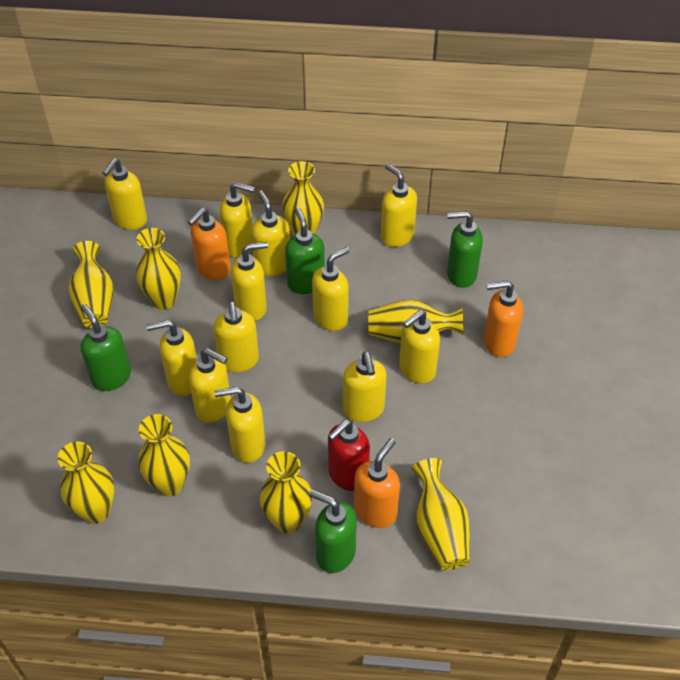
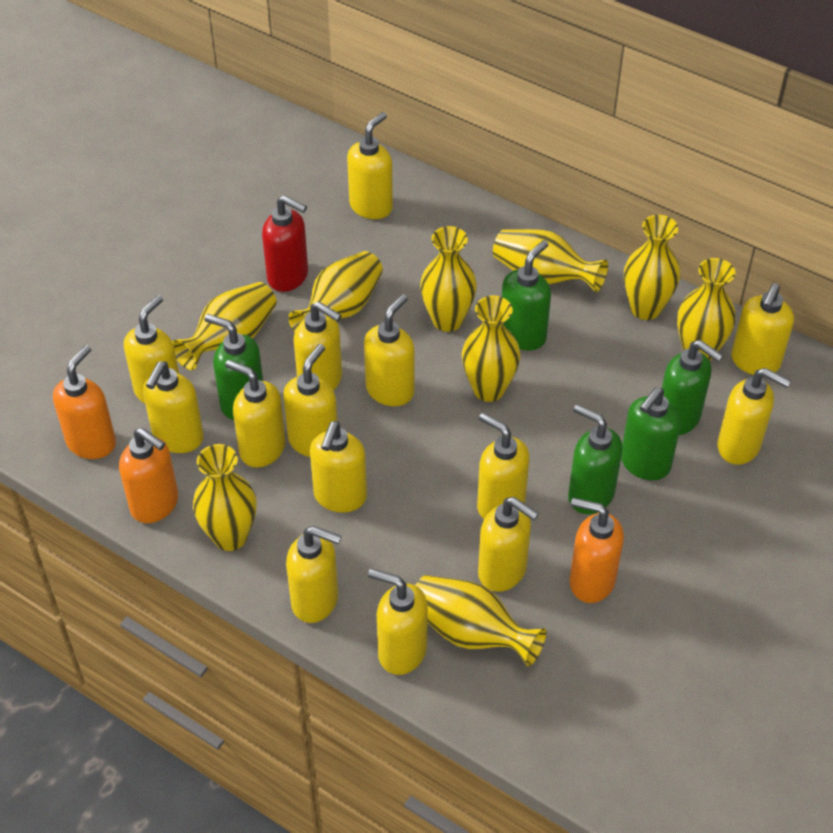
green soap dispenser: [81,304,131,391] [285,208,325,294] [309,489,357,573] [447,211,483,288] = 4 -> [204,314,263,420] [502,240,551,351] [568,404,623,514] [621,387,681,480] [662,340,723,435] = 5
yellow soap dispenser: [102,158,147,230] [147,320,197,396] [189,348,231,423] [213,302,259,372] [214,387,265,463] [220,182,255,258] [231,242,268,321] [251,191,290,276] [312,247,350,331] [343,352,387,422] [381,163,417,247] [399,310,440,383] = 12 -> [124,295,179,403] [143,361,204,453] [225,360,286,468] [283,344,337,457] [286,526,341,623] [294,301,342,391] [310,421,367,513] [347,112,393,219] [364,294,415,406] [368,568,428,675] [477,413,529,519] [478,497,539,592] [717,368,791,465] [731,283,794,375] = 14
yellow vase: [58,442,115,524] [68,241,114,328] [136,228,181,310] [138,414,190,497] [260,451,312,534] [282,161,324,236] [368,299,463,343] [412,458,470,570] = 8 -> [172,282,277,370] [193,444,257,551] [288,251,383,332] [415,575,546,666] [420,226,477,332] [462,296,520,402] [493,229,608,292] [624,215,680,320] [677,258,736,361] = 9

